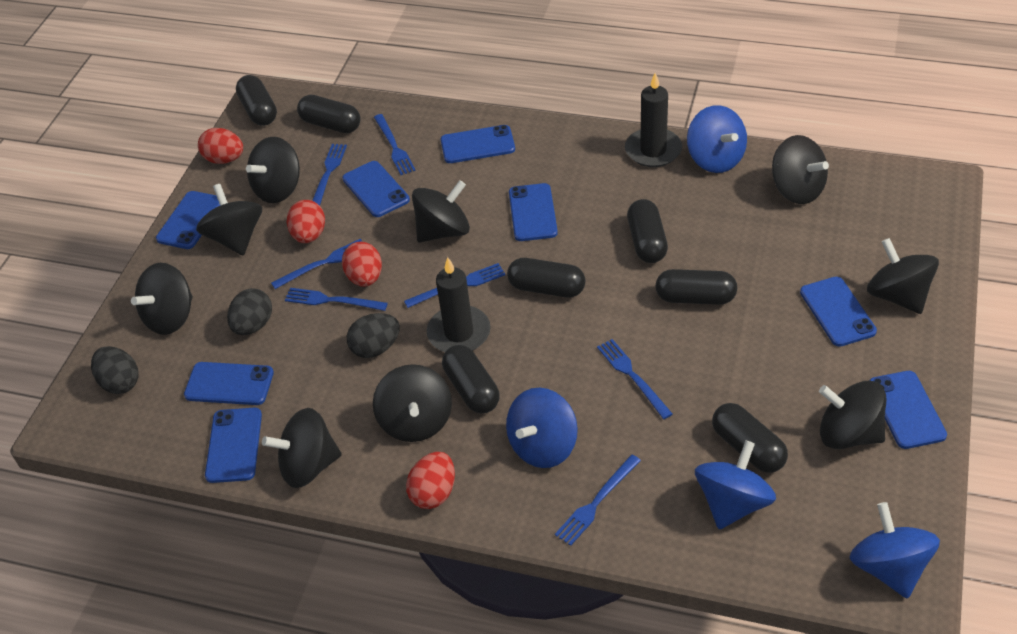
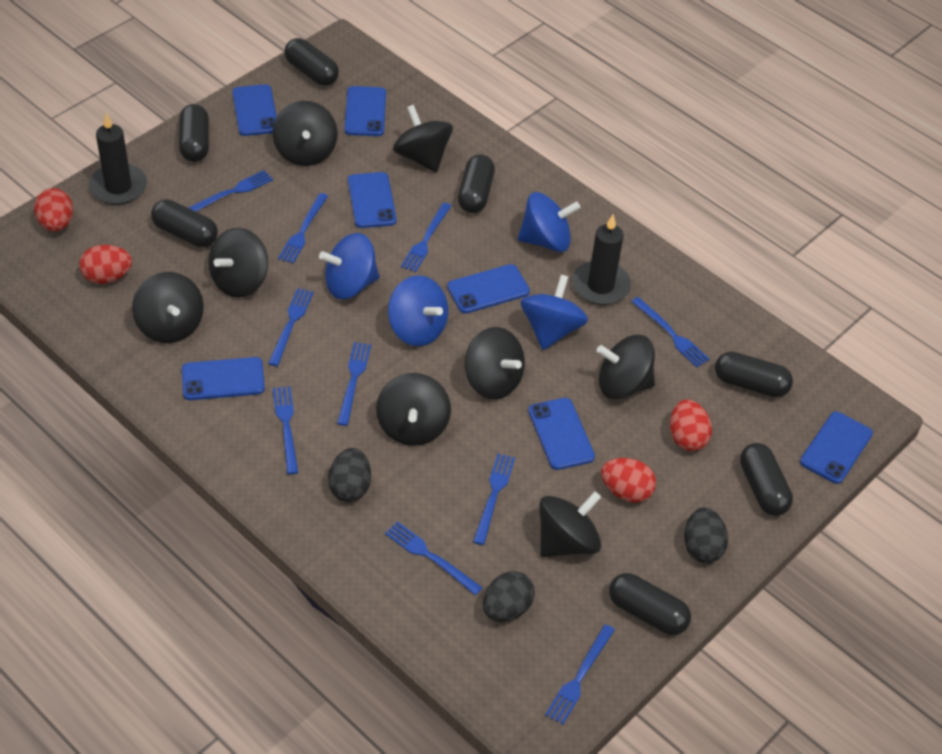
black spinning top: [131,263,193,335] [196,184,262,255] [246,137,300,203] [262,408,342,488] [373,364,452,442] [412,180,470,242] [772,135,829,204] [819,381,886,449] [867,238,939,314] = 9 -> [132,272,204,343] [208,228,268,298] [273,101,338,166] [376,373,451,446] [393,105,453,173] [465,327,525,399] [539,492,601,557] [597,335,655,399] = 8
blue fork: [271,239,363,289] [285,288,388,311] [312,144,347,206] [374,114,416,175] [404,263,505,308] [555,455,641,546] [597,339,673,419] = 7 -> [188,170,273,212] [268,288,314,366] [273,386,298,474] [278,193,328,264] [337,342,371,426] [385,521,483,595] [401,203,451,272] [473,453,515,545] [545,624,615,725] [631,297,710,367] = 10
blue phone: [156,191,220,249] [184,362,274,405] [205,407,262,483] [342,161,410,217] [441,125,515,163] [509,183,558,241] [800,277,877,347] [869,371,947,449] = 8 -> [182,357,265,400] [232,84,277,136] [344,86,386,136] [348,172,397,228] [447,264,530,314] [528,398,595,470] [800,412,873,484] = 7

